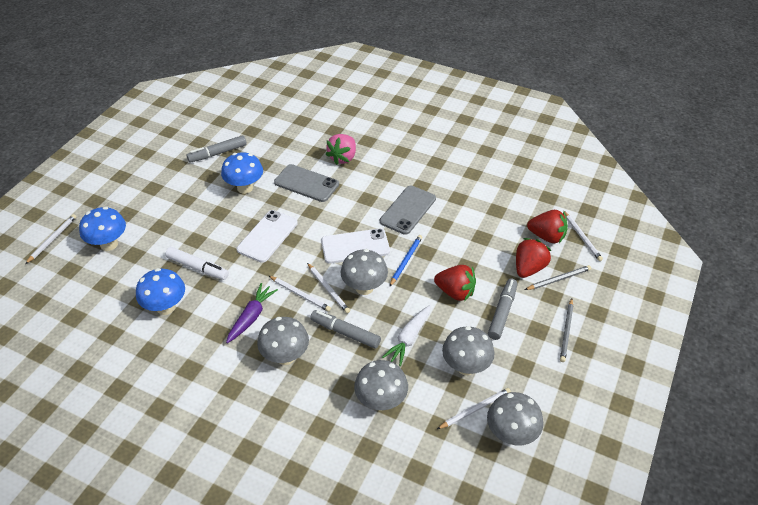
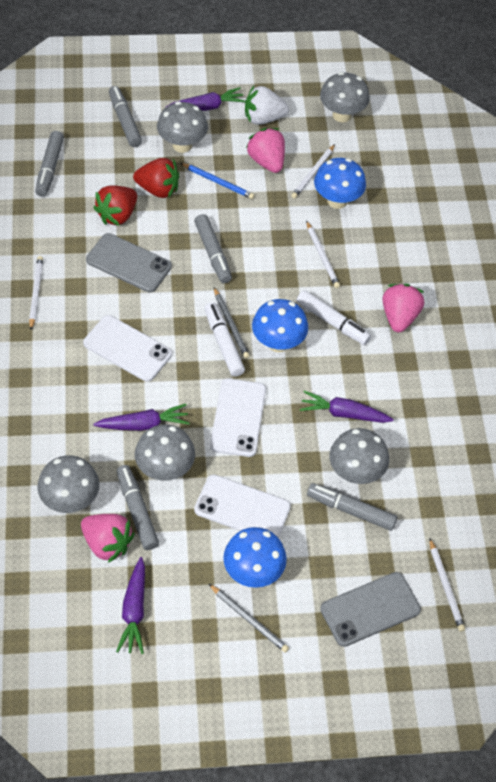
grey marker: [187,135,247,163] [310,310,381,349] [488,279,517,340] = 3 -> [35,131,64,197] [109,86,142,147] [117,465,159,550] [194,214,232,283] [307,483,397,531] = 5
pink strawberry: [325,134,356,165] = 1 -> [81,514,135,563] [246,128,285,173] [382,284,424,332] = 3
purple carrot: [226,283,278,343] = 1 -> [94,404,190,431] [116,557,145,654] [166,87,246,111] [300,391,394,423] = 4
red strawberry: [434,265,476,301] [516,238,552,278] [527,210,568,243] = 3 -> [93,185,137,226] [133,158,179,198] = 2
white carrot: [382,305,431,366] = 1 -> none = 0
white marker: [165,247,229,280] = 1 -> [204,302,245,377] [296,290,371,345] = 2
white pencil: [25,214,76,264] [269,276,331,312] [307,263,350,313] [437,388,511,429] [564,211,603,261] = 5 -> [29,256,43,330] [291,144,335,199] [306,221,340,288] [429,538,465,632] = 4
white phone: [237,210,298,263] [321,229,390,264] = 2 -> [83,315,172,382] [194,475,291,538] [210,378,266,457] = 3
white strawberry: none = 0 -> [245,86,289,125] = 1

